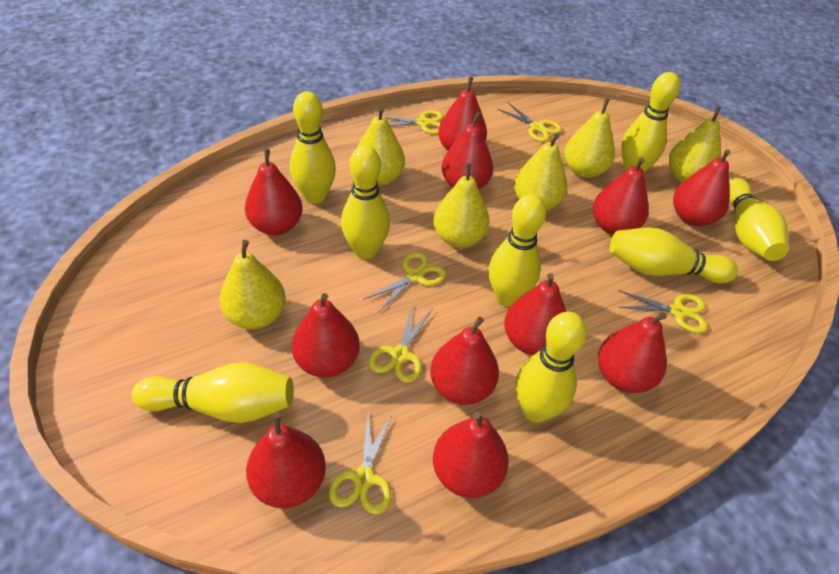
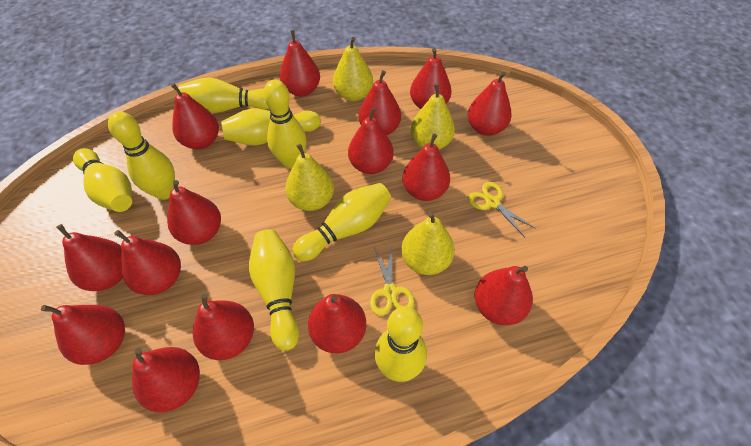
red pear: [245,149,303,235] [246,413,326,508] [292,293,360,378] [430,317,499,405] [433,412,509,498] [438,77,487,151] [442,112,493,190] [504,273,566,355] [593,158,649,235] [598,312,667,393] [673,149,730,226] = 11 -> [41,305,125,365] [56,224,123,291] [114,230,181,295] [132,347,200,413] [167,180,221,245] [171,83,219,150] [193,294,254,360] [280,30,320,97] [308,294,366,354] [348,107,393,174] [358,70,401,135] [403,133,450,201] [410,48,451,109] [468,72,512,136] [475,266,533,325] = 15
yellow pear: [219,240,286,329] [357,106,405,186] [433,163,490,248] [514,133,567,210] [564,98,615,178] [668,106,721,183] = 6 -> [285,144,334,211] [333,37,373,101] [401,212,455,275] [411,84,455,150] = 4
yellow scissors: [329,412,392,514] [364,252,446,313] [369,305,433,383] [376,110,444,134] [498,103,562,142] [618,291,708,333] = 6 -> [370,245,415,316] [468,182,536,237] = 2

